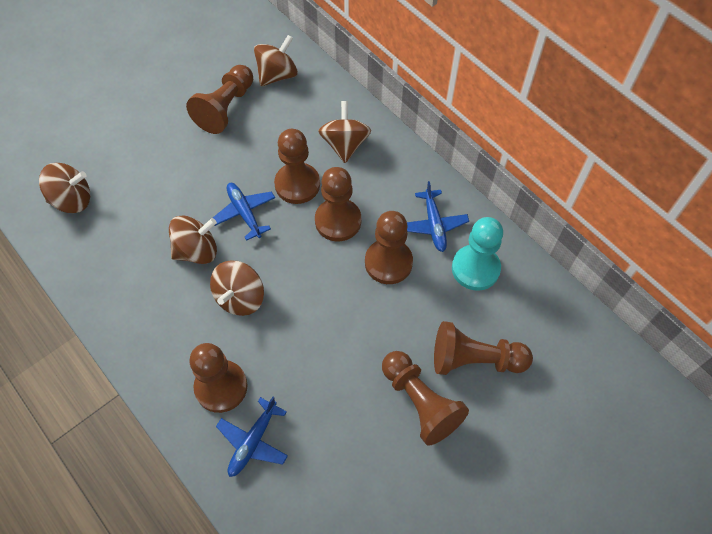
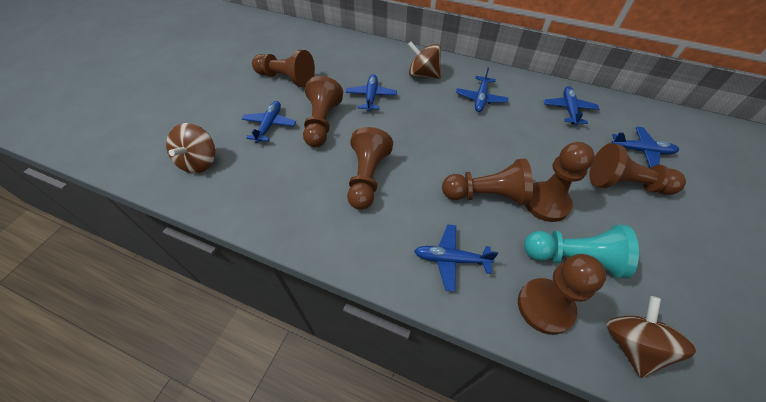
blue plane: [213,183,275,241] [216,396,288,477] [407,181,469,252] = 3 -> [242,101,296,143] [346,74,397,112] [414,225,498,292] [456,67,508,112] [544,86,599,126] [611,127,679,168] = 6
brown spinning top: [39,163,90,213] [169,215,217,264] [210,261,264,316] [254,35,298,86] [318,101,371,163] = 5 -> [166,123,215,173] [408,42,441,79] [606,296,696,378] = 3

